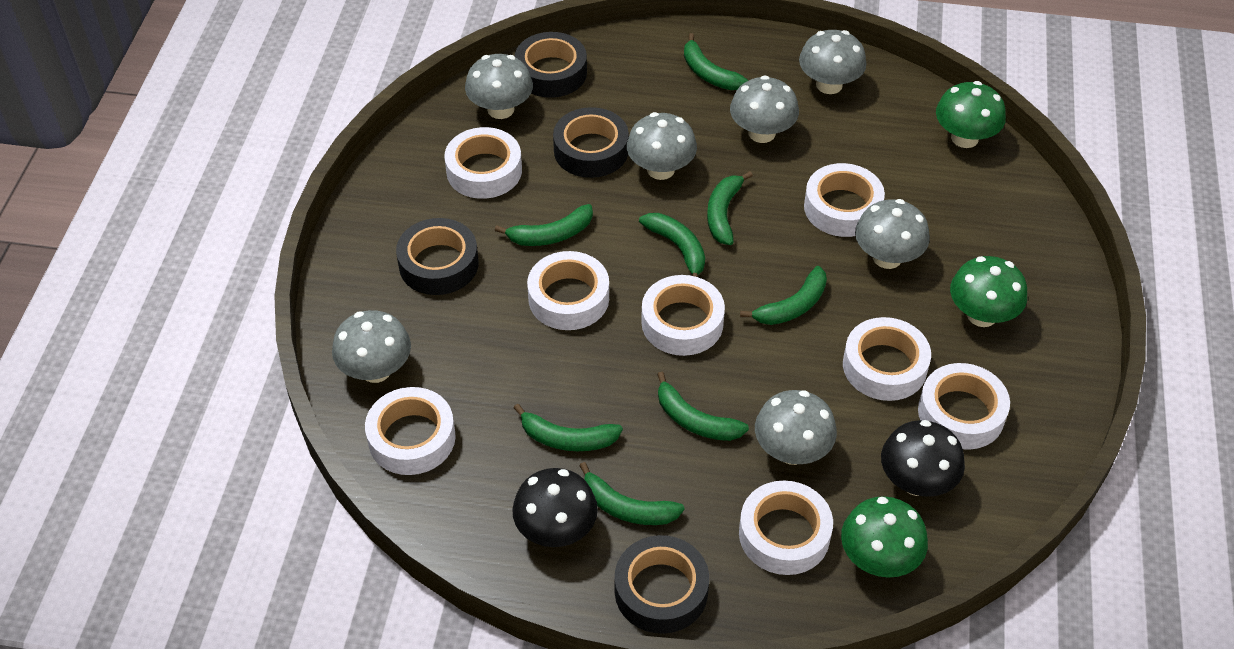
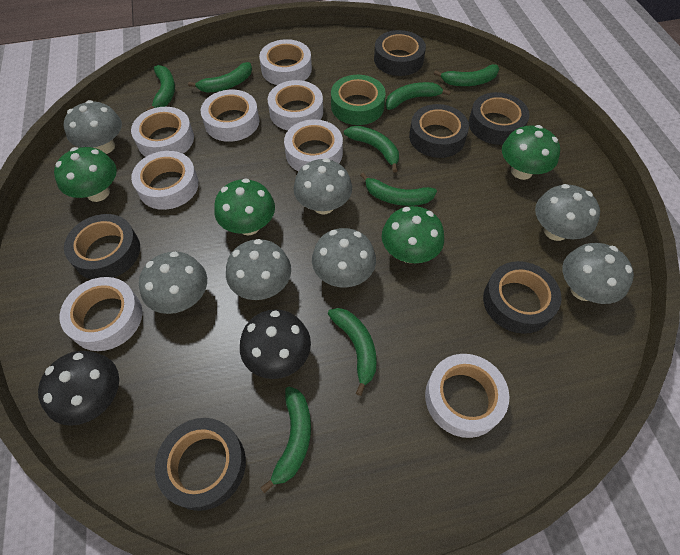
black tape: [396,218,479,295] [515,32,587,98] [553,107,629,178] [615,535,709,634] = 4 -> [64,214,140,279] [155,418,246,511] [374,30,426,76] [409,104,469,158] [469,92,530,145] [483,261,562,334] = 6
green mushroom: [841,496,928,578] [936,81,1006,148] [950,256,1027,327] = 3 -> [54,147,117,202] [214,178,275,235] [382,206,444,263] [502,125,560,180] = 4
green tape: none = 0 -> [331,75,386,125] = 1

